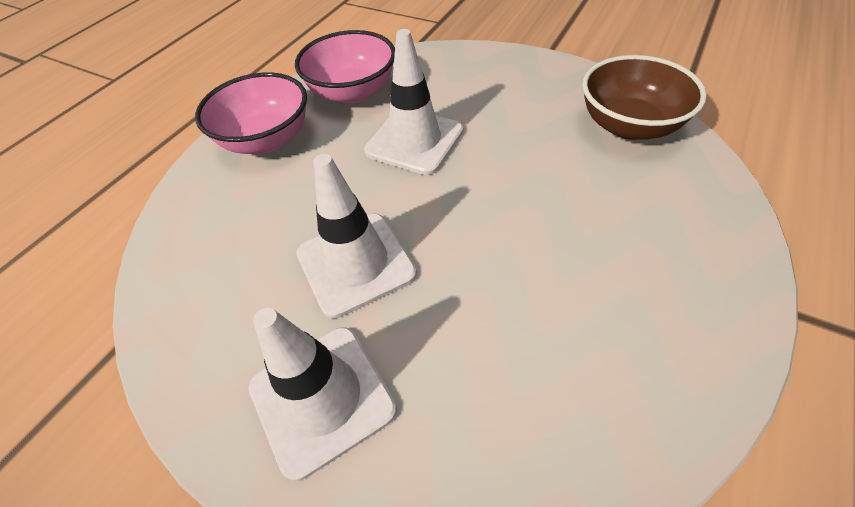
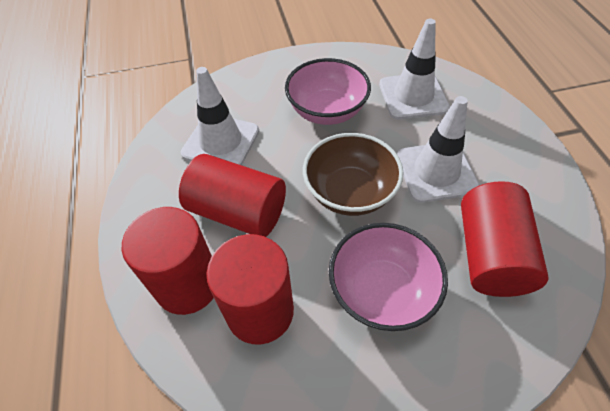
red cylinder: none = 0 -> [122,207,214,315] [179,154,286,237] [206,234,294,344] [461,181,549,297] = 4

